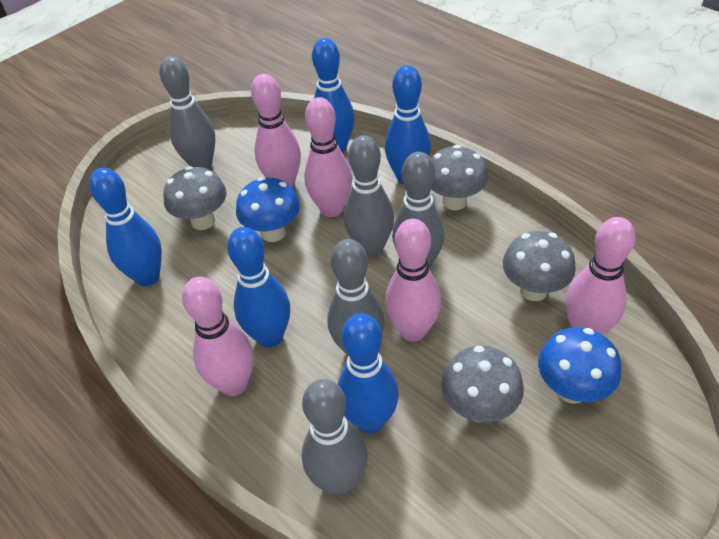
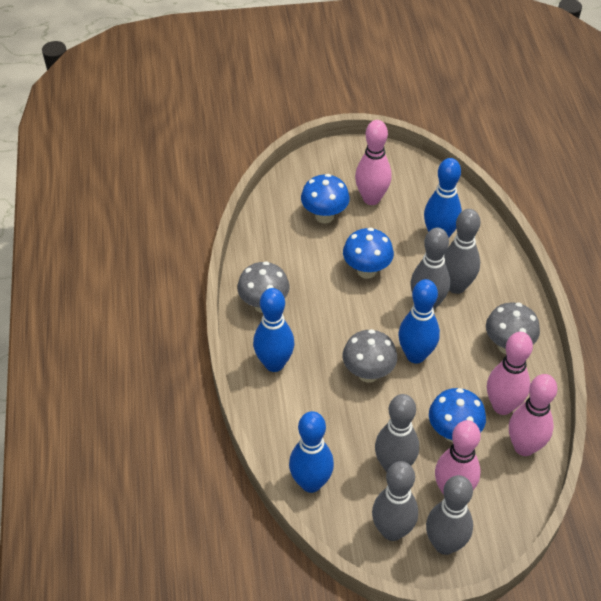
blue bowling pin: [89,168,162,286] [227,227,290,348] [312,38,355,153] [337,313,399,433] [385,65,431,185] = 5 -> [253,288,294,372] [289,411,334,493] [398,279,440,364] [424,158,462,238] = 4
blue mushroom: [236,177,300,242] [538,327,621,404] = 2 -> [301,174,350,224] [343,228,394,279] [429,388,486,442] = 3
grey mushroom: [163,166,227,230] [431,145,488,210] [441,346,524,422] [503,231,576,301] = 4 -> [237,261,290,313] [343,329,397,383] [486,302,540,354] = 3
pink bowling pin: [182,277,254,396] [251,74,301,188] [304,97,352,217] [385,219,441,342] [565,217,636,335] = 5 -> [355,120,392,205] [435,420,481,495] [487,332,533,415] [509,374,557,456] = 4

